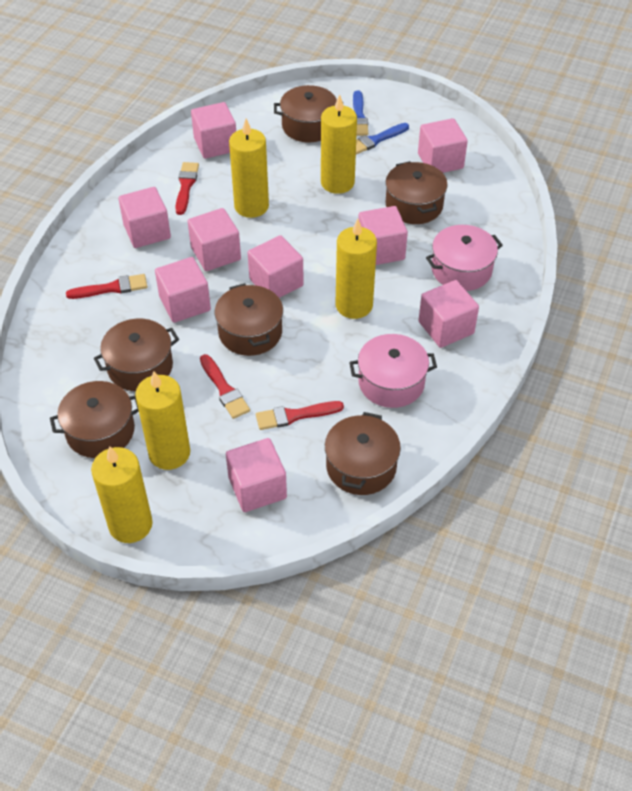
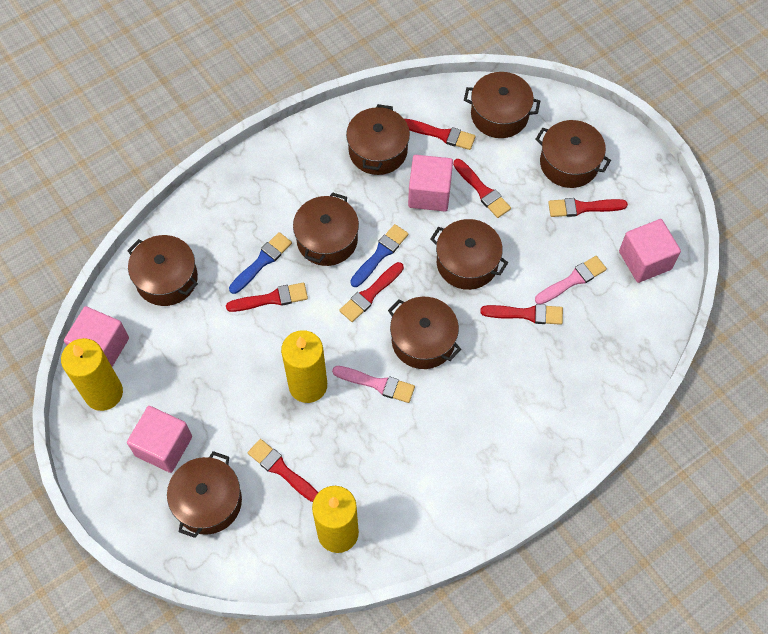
brown pot: [50,381,139,458] [94,319,179,391] [215,283,283,356] [274,85,343,143] [325,412,401,495] [385,161,448,224] = 6 -> [127,235,198,306] [167,451,242,538] [293,192,359,266] [346,104,410,175] [388,297,461,369] [430,219,508,290] [464,72,540,138] [535,120,611,188] = 8
pink brush: none = 0 -> [332,366,415,403] [535,256,607,304] = 2
pink cube: [118,187,171,248] [155,257,211,323] [188,208,241,271] [191,102,236,159] [226,438,287,512] [248,235,304,298] [358,206,408,265] [418,118,468,173] [419,280,479,348] = 9 -> [64,306,129,367] [127,406,192,473] [408,155,453,212] [619,219,681,283] = 4
pink pot: [349,334,437,408] [426,225,503,291] = 2 -> none = 0
red brush: [66,274,147,299] [175,162,199,215] [200,354,250,419] [256,401,344,430] = 4 -> [226,283,308,312] [248,439,318,502] [339,262,404,322] [404,119,476,150] [453,159,511,218] [480,304,563,325] [548,198,628,217] = 7
yellow candle: [91,446,153,543] [135,371,190,470] [229,119,269,218] [321,94,357,194] [336,219,377,319] = 5 -> [61,338,123,411] [281,330,327,403] [312,486,359,553] = 3

